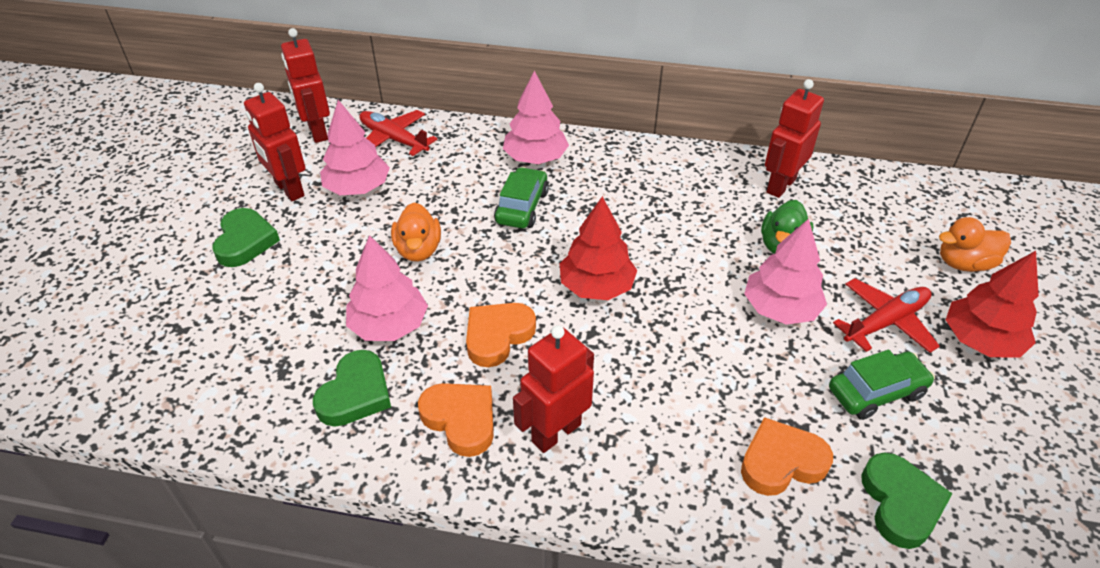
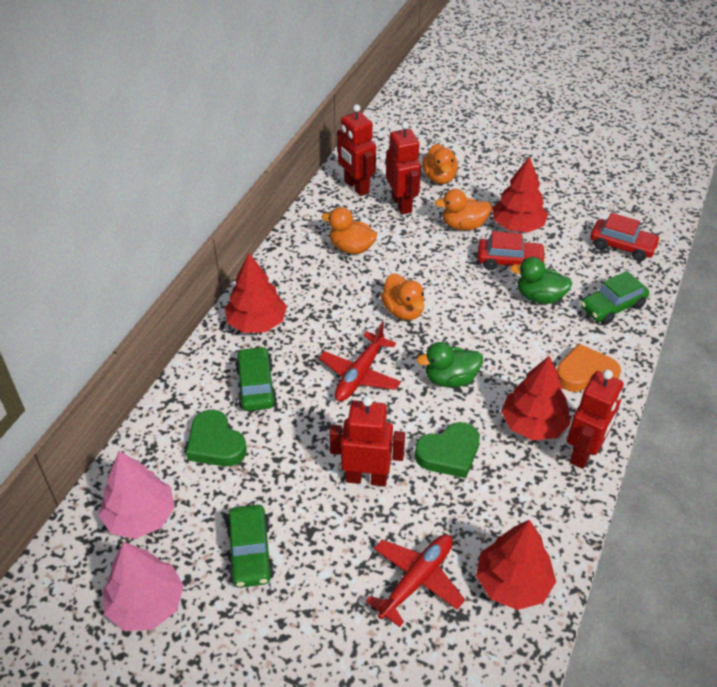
green car: [494,167,549,228] [829,350,935,420] = 2 -> [226,505,274,588] [235,346,277,411] [581,271,649,325] = 3
green duck: [761,200,814,254] = 1 -> [417,342,483,387] [510,257,573,304] = 2
green heart: [213,208,280,267] [313,350,391,427] [861,453,953,549] = 3 -> [186,410,247,467] [415,422,480,478] = 2
orange duck: [391,203,441,262] [939,217,1011,272] = 2 -> [322,207,377,254] [380,273,424,320] [422,144,458,184] [435,189,492,230] = 4
orange heart: [418,383,494,457] [466,303,536,367] [741,417,833,496] = 3 -> [557,344,621,392] = 1
pink tree: [320,100,390,195] [346,235,428,341] [503,71,569,164] [744,219,827,325] = 4 -> [99,451,175,539] [103,542,184,631] = 2
red car: none = 0 -> [478,231,546,270] [590,213,661,261] = 2
red tree: [560,196,637,300] [946,251,1039,358] = 2 -> [225,253,287,333] [476,520,556,610] [492,156,548,232] [501,356,571,440] = 4

